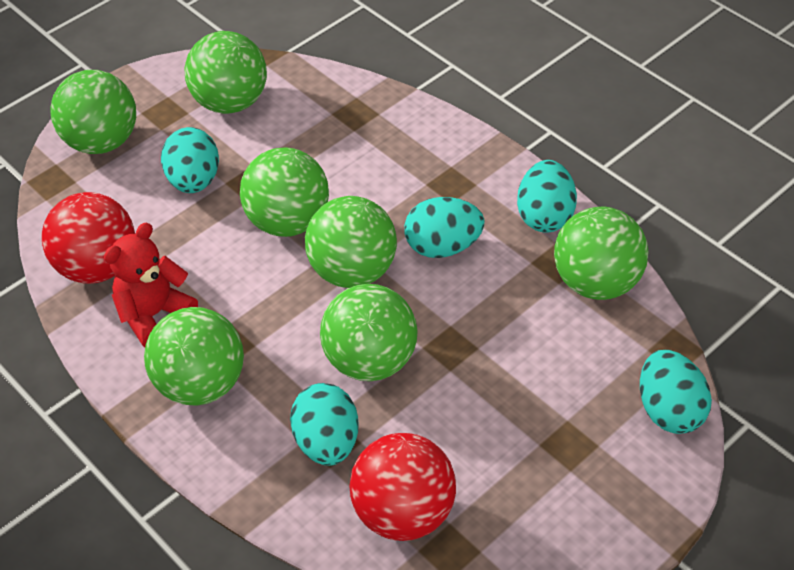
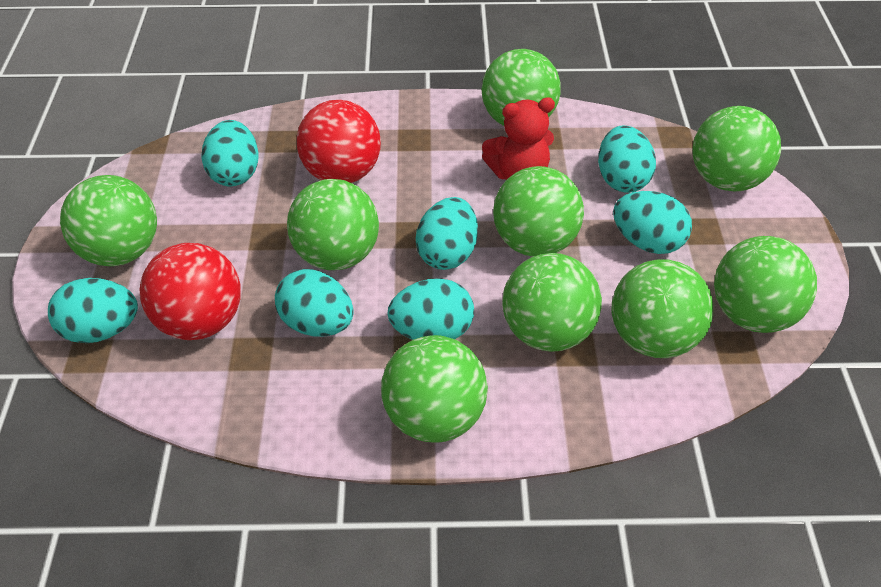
green ball: [50,70,136,154] [144,307,244,406] [185,31,267,114] [240,148,329,237] [305,196,397,288] [320,284,418,381] [554,207,649,300] = 7 -> [60,175,157,266] [287,179,379,270] [381,335,488,443] [481,49,561,126] [493,166,584,257] [503,253,602,352] [611,259,713,358] [692,106,781,191] [714,236,817,333] = 9
turquoise egg: [161,127,219,193] [290,383,358,466] [404,197,484,258] [517,160,577,233] [640,350,712,434] = 5 -> [48,278,138,343] [201,120,259,187] [275,269,354,337] [388,278,474,340] [416,197,478,270] [598,125,656,193] [613,191,692,254] = 7

